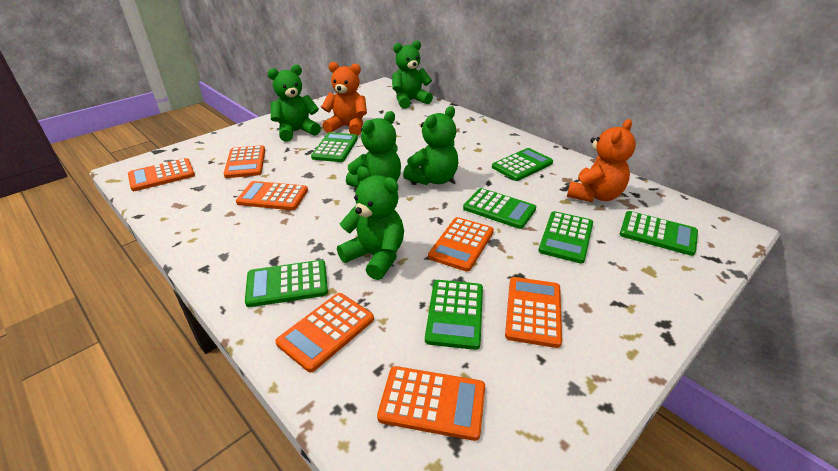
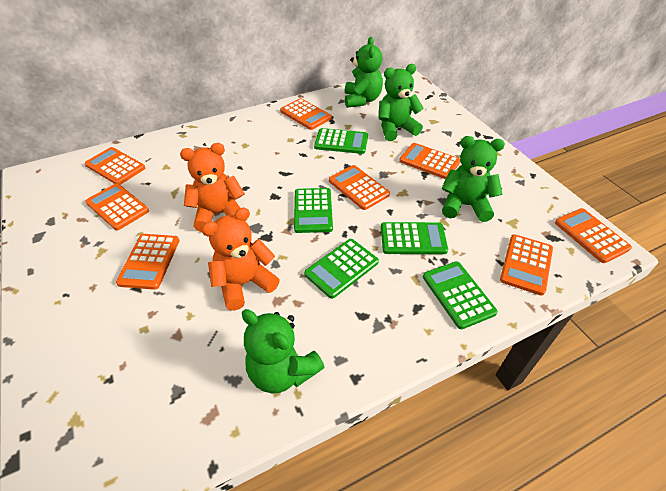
green calculator: [245,260,328,307] [311,132,358,162] [425,280,483,350] [463,188,536,229] [492,148,553,181] [538,211,593,264] [620,211,698,256] = 7 -> [294,188,333,233] [304,239,379,299] [314,128,368,154] [381,222,448,254] [423,261,498,329] = 5
green teddy bear: [267,65,321,142] [337,166,404,280] [346,111,401,188] [392,40,433,109] [403,106,458,185] = 5 -> [242,309,325,393] [345,37,383,108] [379,64,424,141] [441,136,505,222] = 4
orange calculator: [128,158,195,191] [224,145,265,178] [236,181,308,210] [275,293,374,372] [377,366,485,441] [428,217,494,272] [505,277,562,348] = 7 -> [85,147,145,185] [85,183,149,230] [116,234,180,290] [280,98,332,130] [329,165,390,210] [399,143,460,179] [500,234,553,296] [555,208,632,263] = 8

